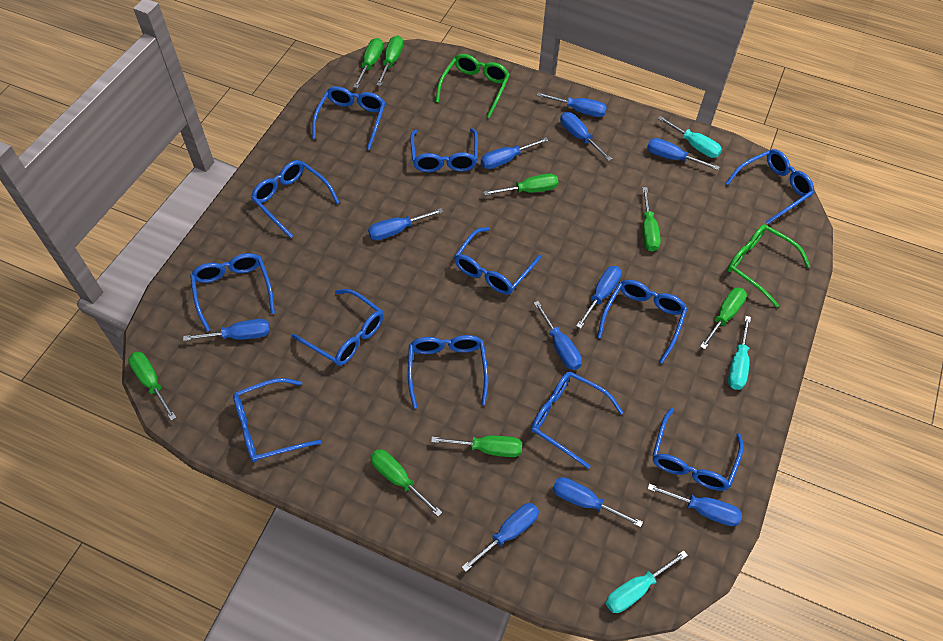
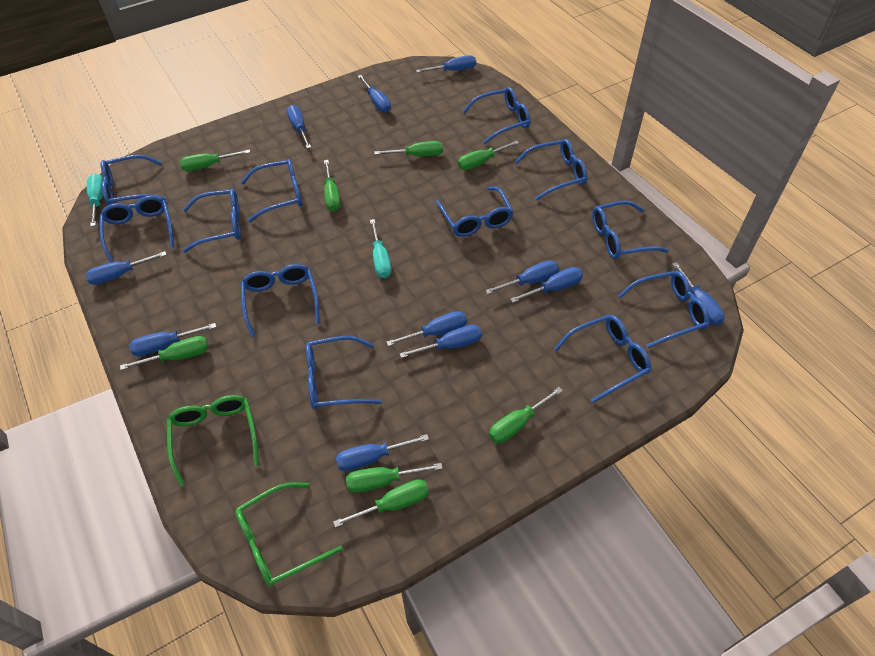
turquoise screwdriver: [606,550,688,613] [658,116,722,158] [728,316,751,390] = 3 -> [87,173,103,227] [370,219,391,278] = 2

